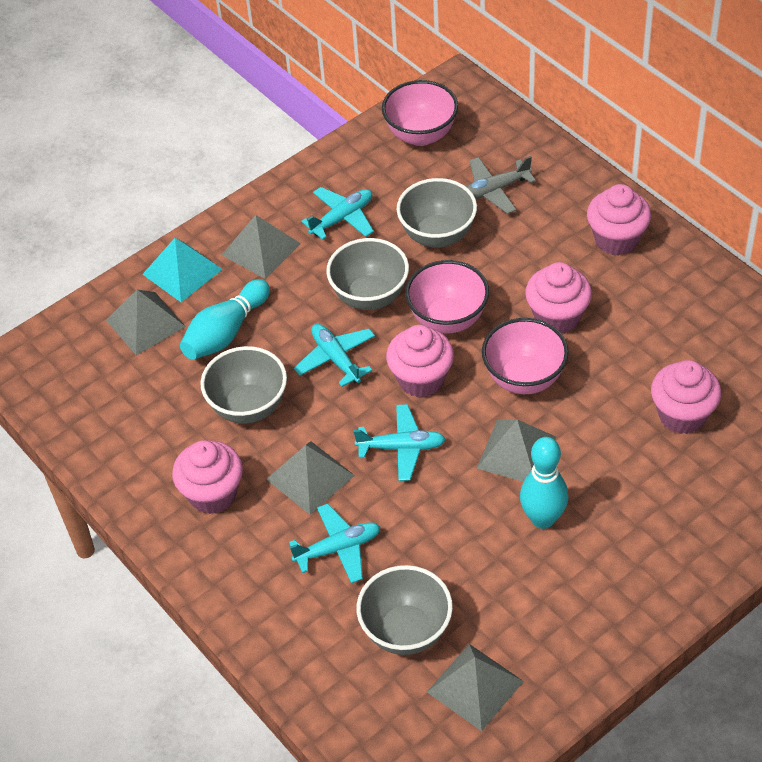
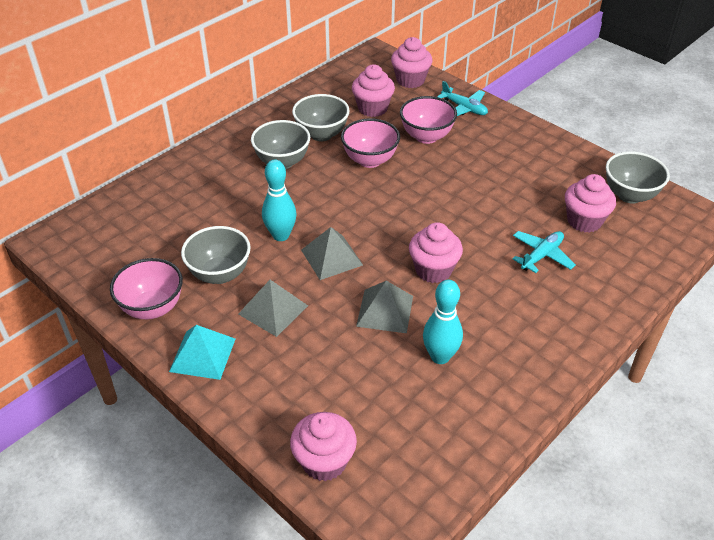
grey plane: [466,156,536,214] = 1 -> none = 0
grey pyramid: [106,290,186,355] [222,215,301,279] [266,441,355,515] [427,644,524,731] [477,419,556,482] = 5 -> [238,280,308,337] [301,227,363,280] [356,281,413,333] = 3
turquoise plane: [289,504,380,583] [294,324,375,387] [301,187,374,240] [353,404,446,481] = 4 -> [437,81,488,116] [513,231,576,273] = 2

